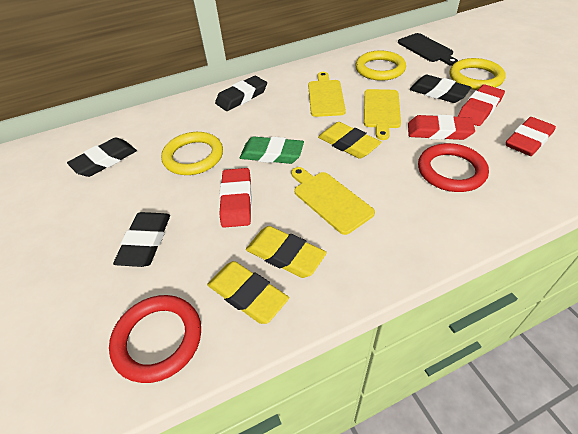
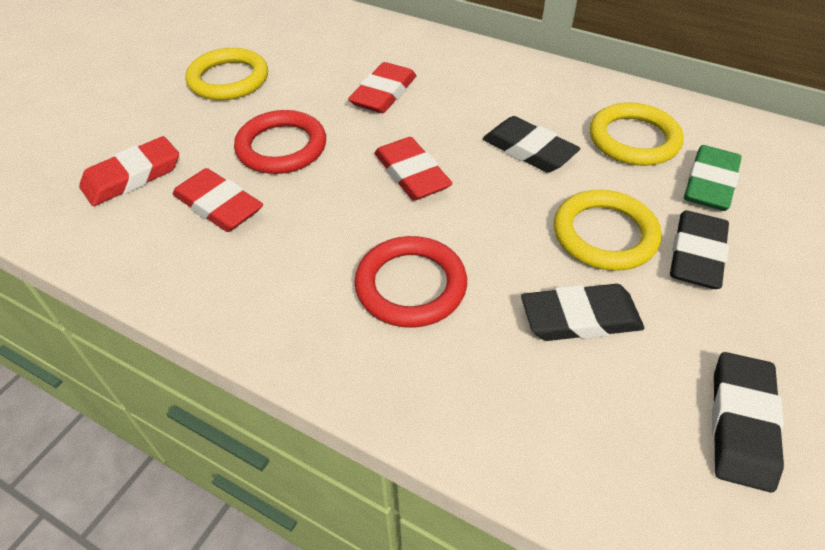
black cutting board: [398,33,458,66] = 1 -> none = 0
yellow cutting board: [291,167,375,235] [308,72,346,117] [364,89,401,140] = 3 -> none = 0
yellow eraser: [207,261,289,324] [246,226,327,278] [318,122,382,159] = 3 -> none = 0

